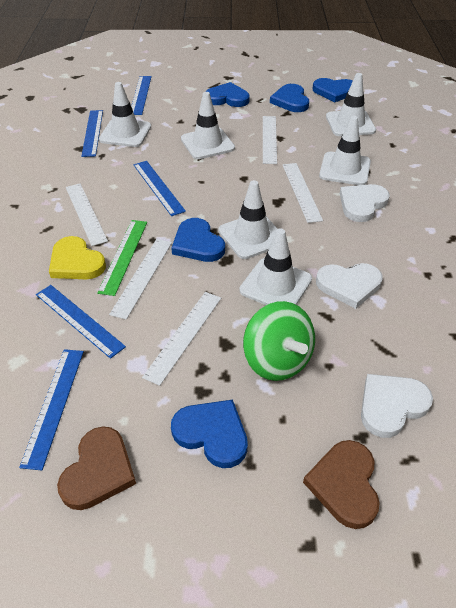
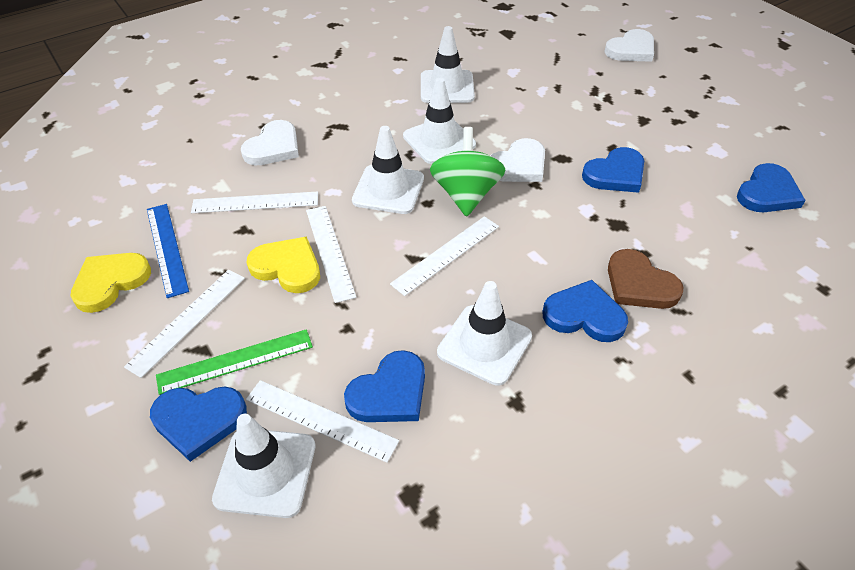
blue ruler: [19,349,84,470] [36,285,126,359] [81,110,103,157] [131,76,152,115] [133,161,186,216] = 5 -> [147,204,189,298] = 1
brown heart: [57,426,136,510] [303,440,380,529] = 2 -> [608,249,684,309] = 1
white traffic cone: [99,82,151,147] [181,92,235,159] [219,180,278,259] [239,228,312,305] [319,116,371,185] [326,73,376,136] = 6 -> [212,414,315,518] [352,126,424,214] [403,78,476,164] [421,26,475,103] [437,281,532,386] = 5
yellow heart: [49,236,106,279] = 1 -> [71,253,151,313] [247,237,320,293] = 2

